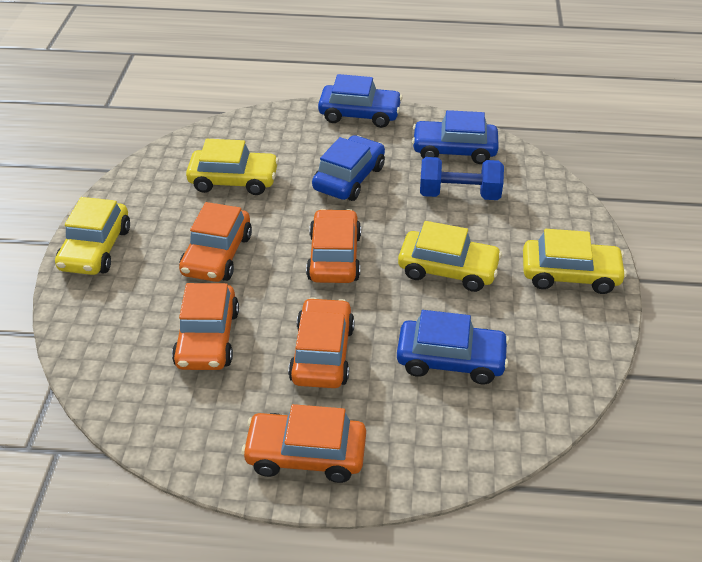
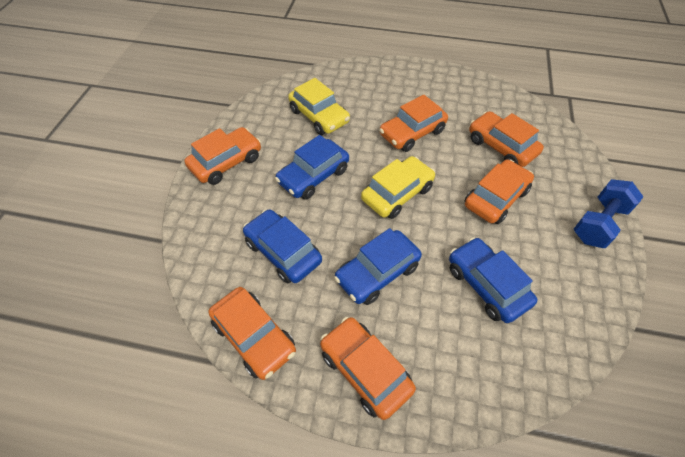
orange car: [172,283,239,370] [179,202,252,282] [241,404,366,483] [288,297,355,388] [306,209,361,283] = 5 -> [184,127,261,185] [209,287,296,380] [320,317,416,420] [379,95,448,152] [464,159,534,224] [469,111,544,167] = 6
yellow car: [55,197,130,275] [186,139,279,195] [398,221,502,292] [523,229,627,294] = 4 -> [288,78,350,135] [361,156,435,219] = 2

